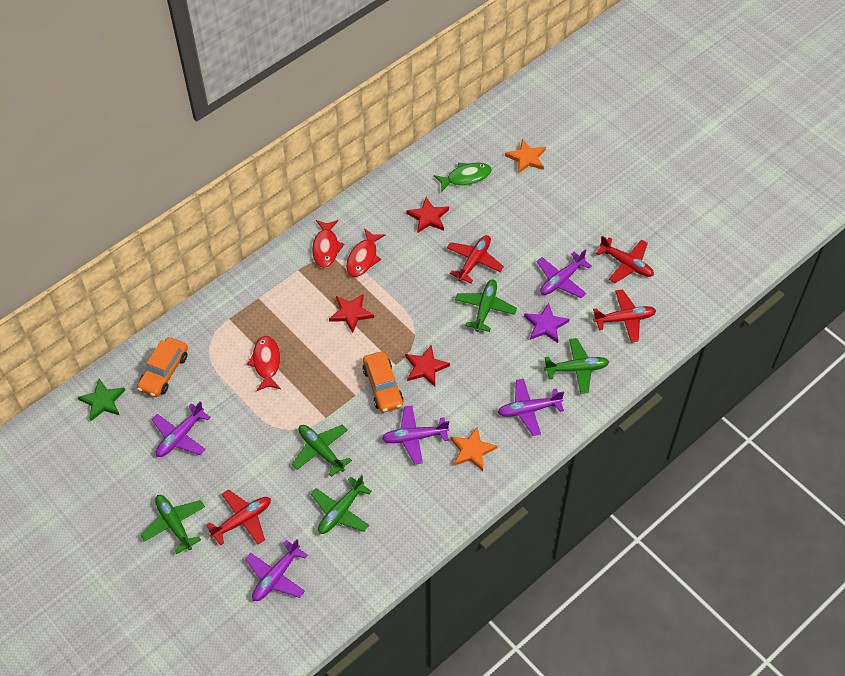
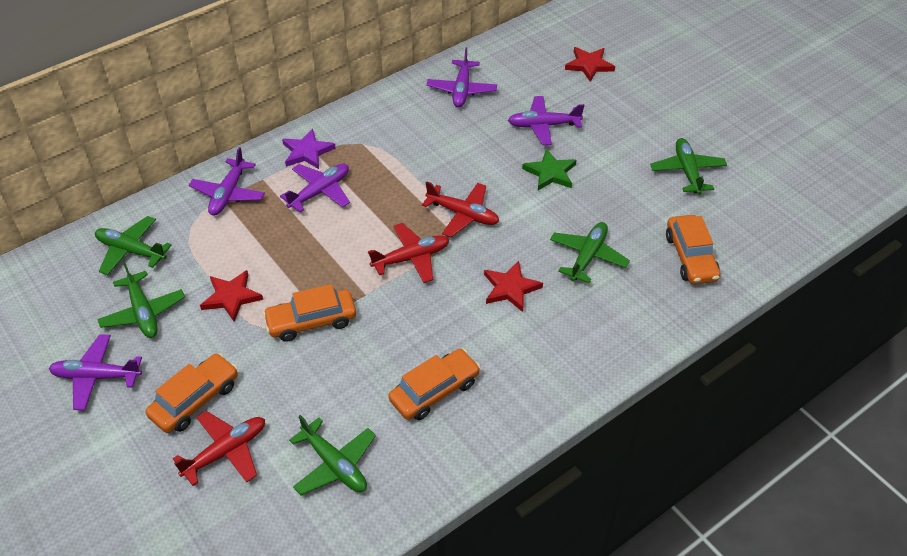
green fish: [434,162,492,192] = 1 -> none = 0
orange car: [137,337,188,397] [362,351,404,412] = 2 -> [146,353,238,433] [263,284,356,342] [388,349,480,420] [666,215,720,284] = 4
orange star: [450,427,498,471] [505,139,546,174] = 2 -> none = 0
red fish: [247,336,281,391] [312,220,344,268] [346,228,385,277] = 3 -> none = 0
red plane: [206,489,271,545] [447,235,504,283] [593,289,656,342] [596,236,654,283] = 4 -> [173,411,265,486] [368,223,449,283] [422,181,499,237] = 3

